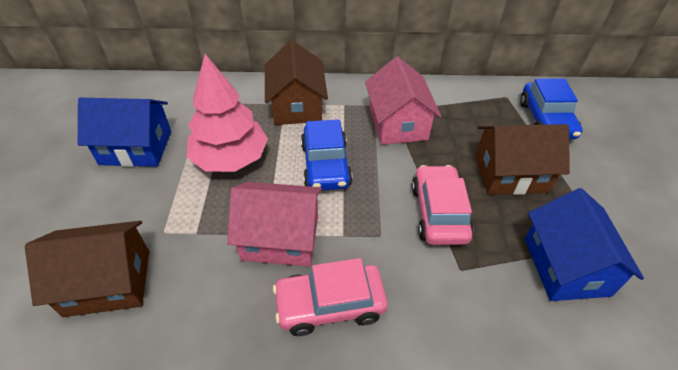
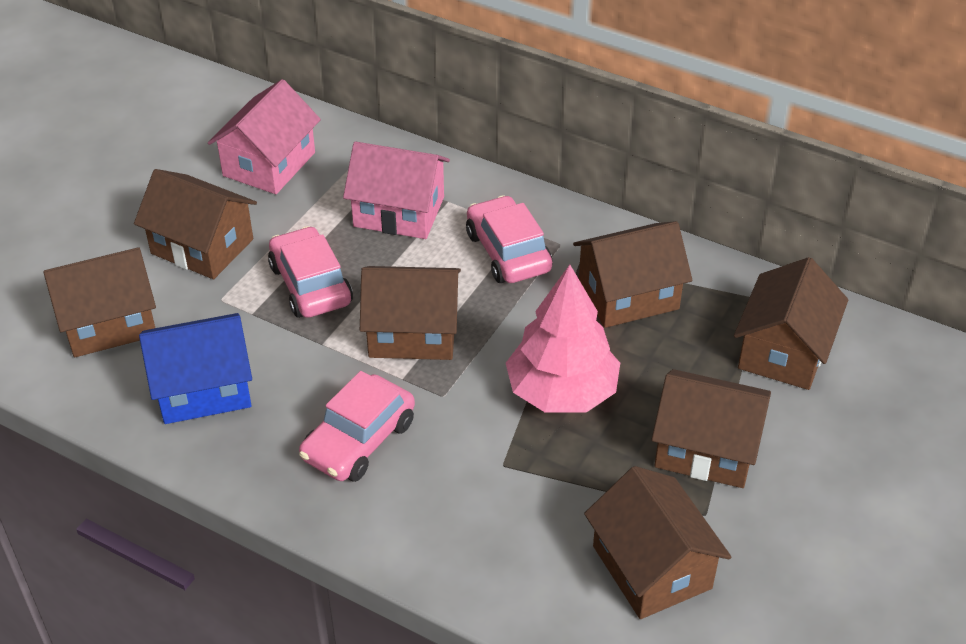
blue car: [301,119,353,190] [520,78,582,140] = 2 -> none = 0
blue house: [78,98,171,167] [525,188,644,301] = 2 -> [139,313,252,424] = 1
brown house: [25,221,149,317] [265,40,328,125] [475,124,570,195] = 3 -> [43,247,156,357] [134,169,257,279] [360,266,461,360] [573,221,692,328] [584,466,731,619] [651,369,771,488] [734,257,848,390] = 7
pink car: [273,258,388,336] [412,165,474,245] = 2 -> [268,226,353,318] [299,371,415,482] [466,195,553,283] = 3

